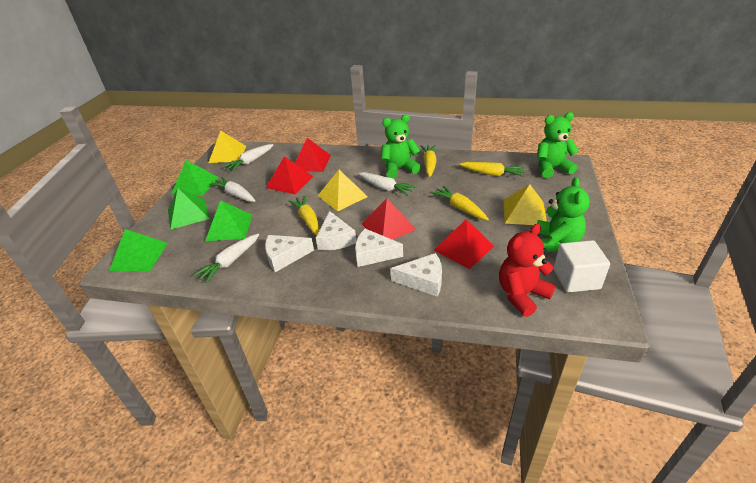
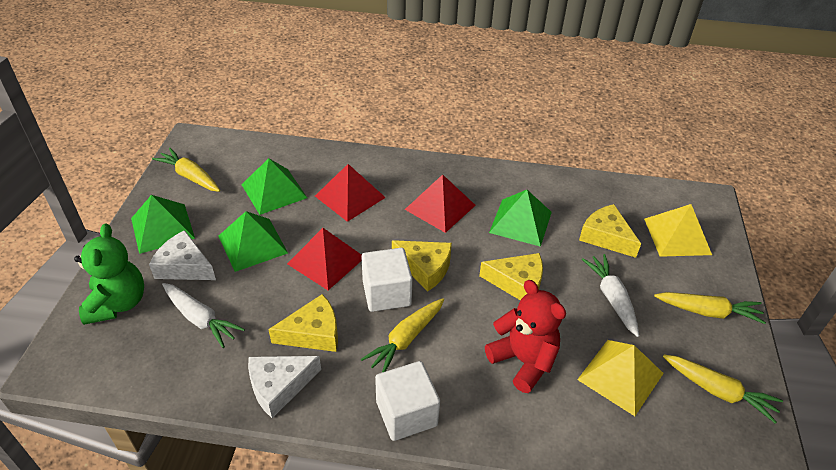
green teddy bear: [381,114,421,178] [537,112,579,178] [537,177,590,252] = 3 -> [74,224,144,325] = 1
red pyramid: [266,156,313,194] [295,138,331,172] [361,199,416,240] [433,219,494,269] = 4 -> [287,228,362,290] [315,164,386,222] [405,174,476,233] = 3
white carrot: [193,234,259,283] [209,177,255,202] [223,144,273,171] [358,172,416,196] = 4 -> [162,283,245,348] [582,254,639,337] = 2
white cheese: [265,235,314,272] [316,211,356,250] [355,229,403,267] [391,253,442,297] = 4 -> [149,230,216,280] [248,356,321,418] = 2
white cube: [554,240,610,292] = 1 -> [361,248,412,312] [375,361,440,441] = 2
yellow cheese: none = 0 -> [268,294,338,352] [392,240,452,292] [479,253,543,301] [579,204,641,258] = 4
yellow pyramid: [209,130,247,163] [318,170,368,211] [503,184,547,225] = 3 -> [577,340,664,416] [644,204,712,257] = 2

